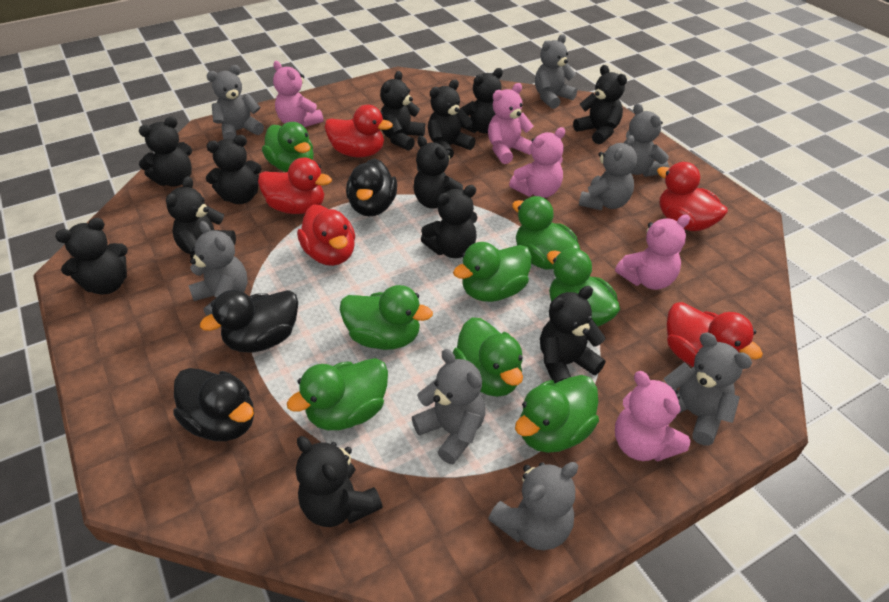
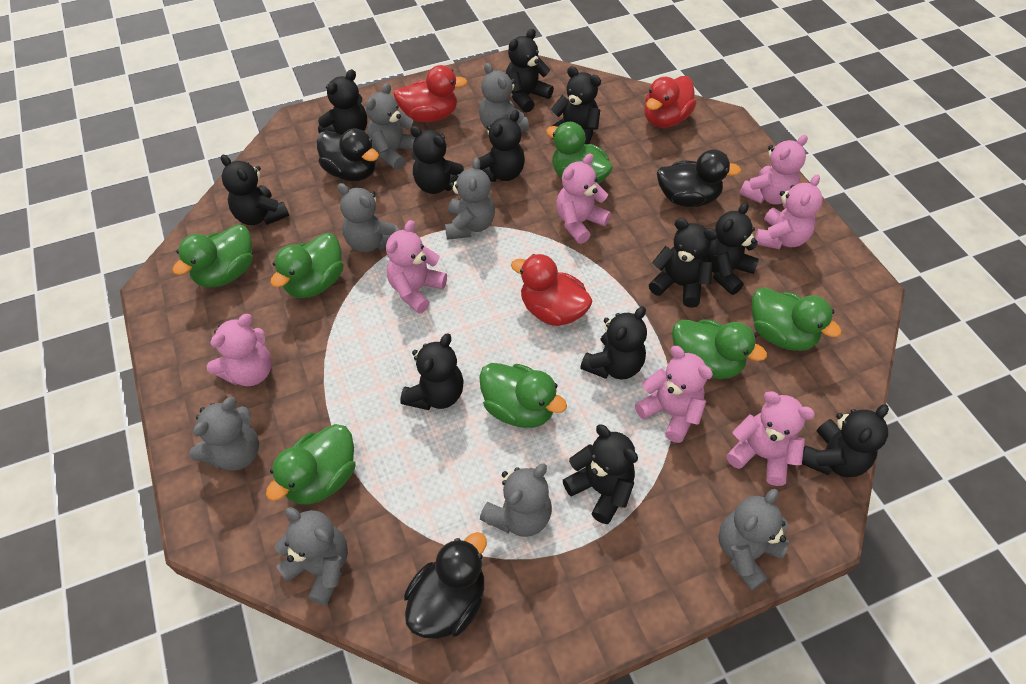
green duck: [262,122,314,172] [287,358,388,430] [340,285,433,350] [453,242,532,302] [453,317,523,397] [512,196,580,270] [515,375,599,453] [547,248,620,326] = 8 -> [172,224,253,287] [266,424,356,504] [271,233,344,298] [479,363,567,428] [546,122,613,184] [672,319,767,379] [752,287,842,351] = 7
pink teddy bear: [273,61,324,127] [488,83,534,164] [509,127,565,198] [615,215,690,290] [615,371,690,462] = 5 -> [207,314,272,386] [386,220,447,314] [556,153,611,244] [635,346,713,443] [726,391,815,486] [739,135,808,205] [755,174,823,249] = 7
red duck: [258,157,332,214] [297,204,355,266] [325,105,393,158] [657,162,728,231] [667,302,763,367] = 5 -> [393,65,468,122] [511,254,593,326] [644,76,697,128] = 3

